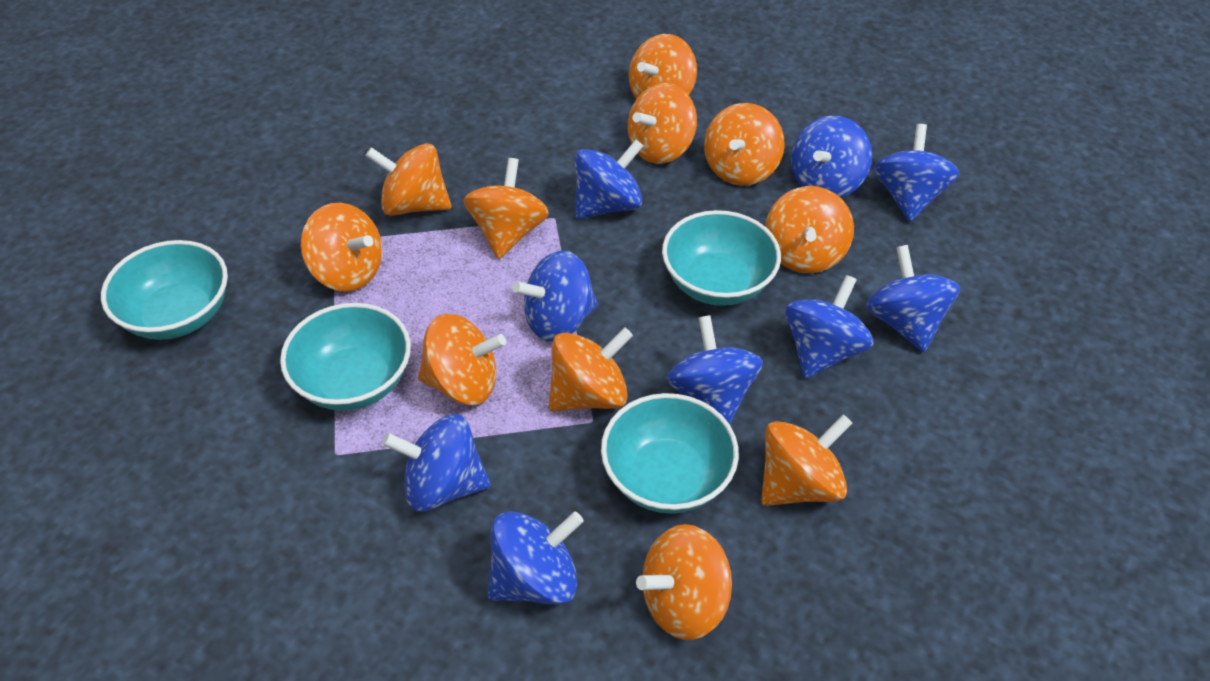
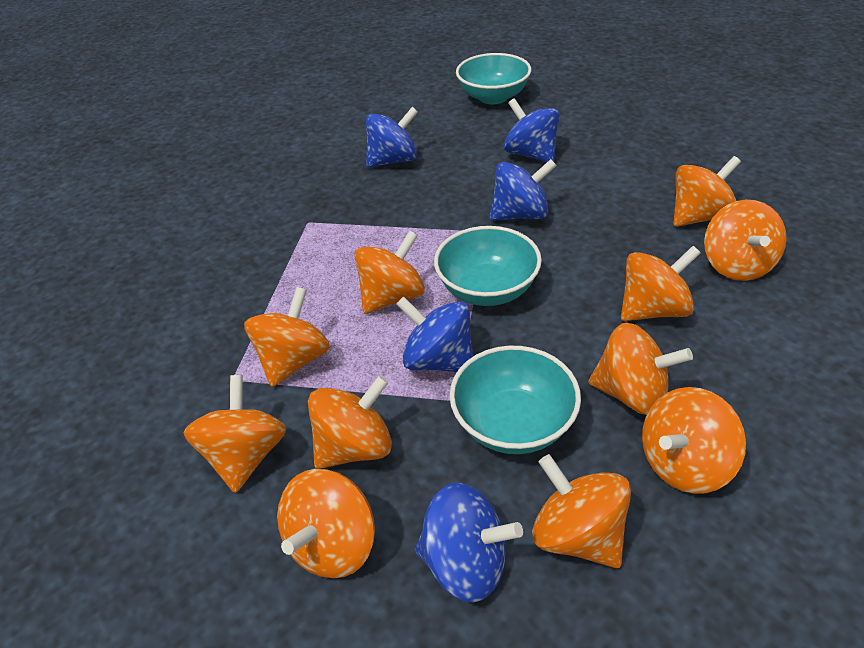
blue spinning top: [382,414,491,512] [488,511,584,605] [512,250,598,342] [575,139,643,219] [666,315,763,424] [785,275,874,379] [791,116,872,198] [866,245,960,352] [873,124,960,222] = 9 -> [366,107,418,168] [396,296,473,372] [415,483,523,602] [489,159,557,221] [504,98,560,163] = 5
turquoise bowl: [101,240,228,340] [280,303,411,411] [601,393,739,514] [662,210,781,306] = 4 -> [434,226,542,306] [449,346,581,454] [456,53,531,105] = 3

